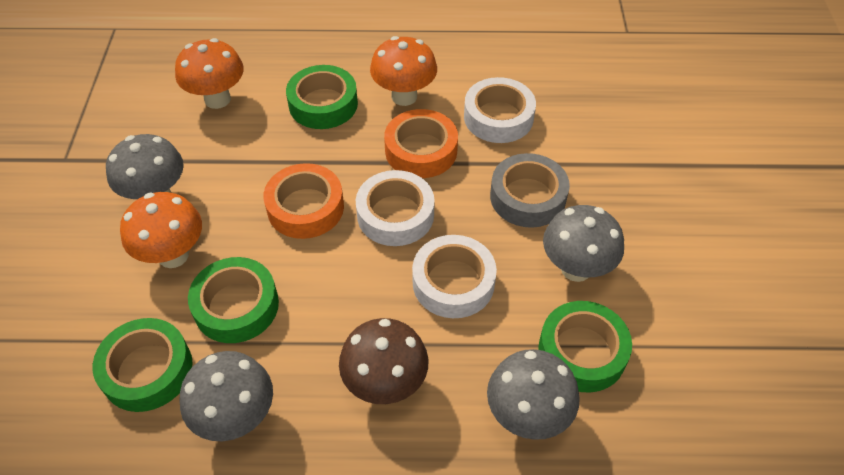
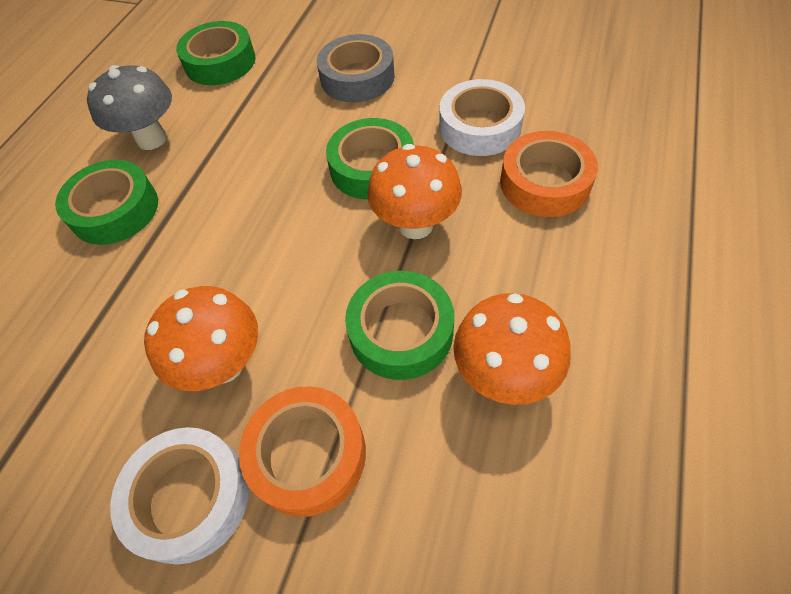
brown mushroom: [339,318,428,404] = 1 -> none = 0
grey mushroom: [106,134,184,199] [180,351,273,441] [487,349,580,440] [543,205,624,282] = 4 -> [87,65,172,150] = 1
white tape: [356,170,435,246] [412,235,497,318] [464,77,536,143] = 3 -> [110,427,249,565] [439,79,525,156] = 2

